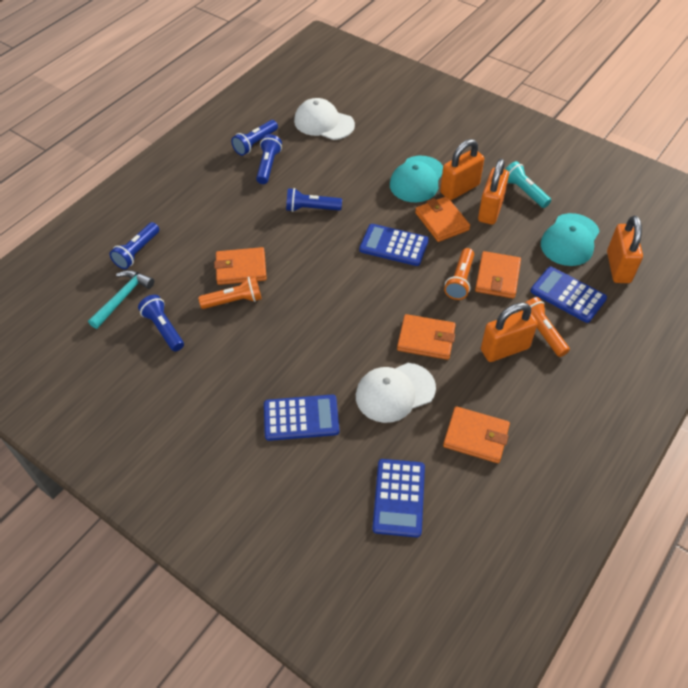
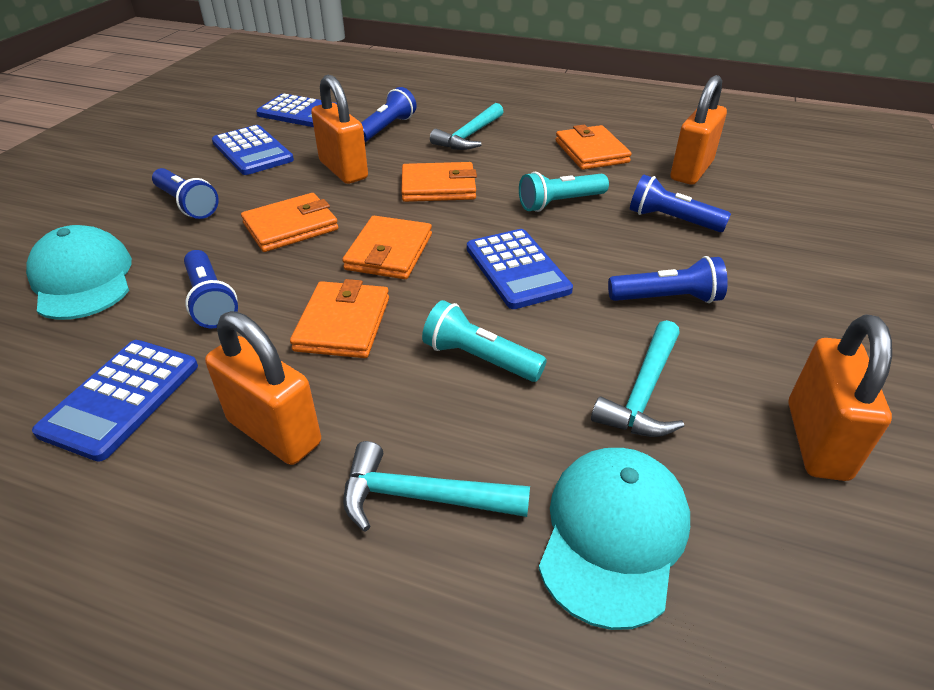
orange flashlight: [198,276,262,309] [444,248,474,300] [519,297,570,357] = 3 -> none = 0
turquoise flashlight: [505,161,551,208] = 1 -> [422,300,547,382] [519,172,609,212] = 2
turquoise hammer: [88,270,154,329] = 1 -> [343,441,530,532] [430,103,504,150] [591,320,684,437] = 3
white cap: [294,98,355,140] [356,363,436,423] = 2 -> none = 0

